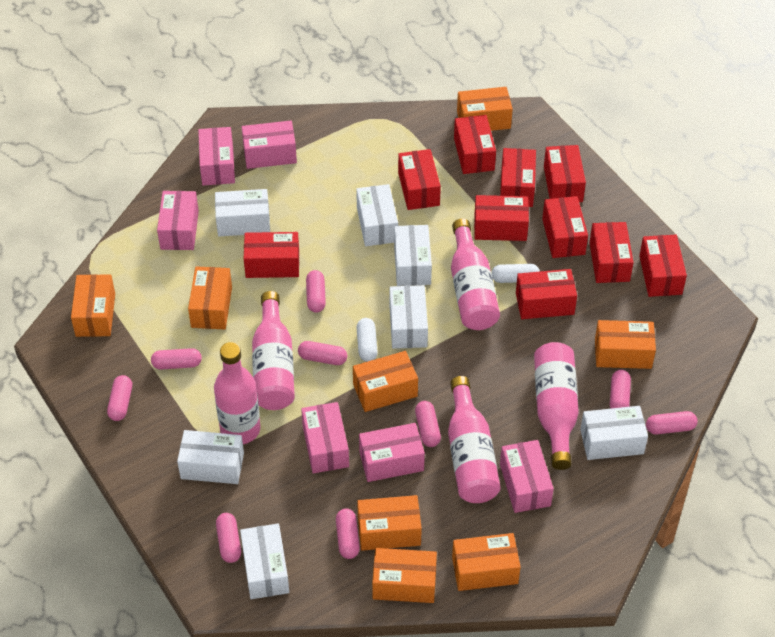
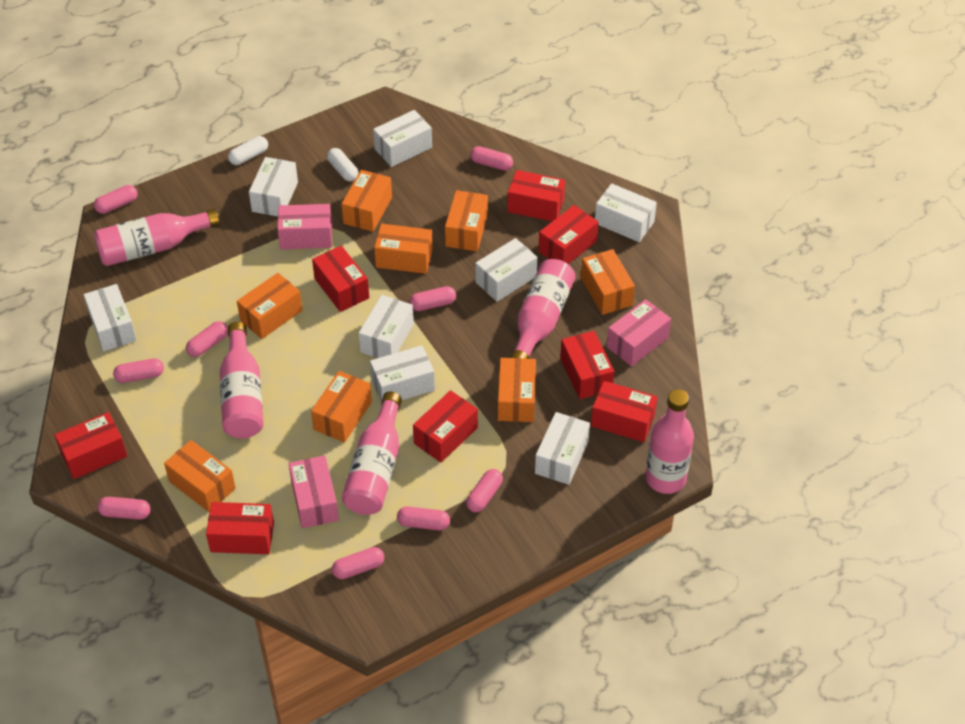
pink box: [157,191,199,250] [198,127,235,186] [242,121,297,169] [301,402,349,473] [359,423,425,482] [500,440,554,513] = 6 -> [277,204,332,249] [289,455,339,528] [607,299,671,367] = 3
red box: [244,232,299,278] [398,149,441,210] [454,115,496,174] [474,195,529,241] [500,148,536,207] [516,269,577,319] [542,196,588,258] [544,145,586,202] [589,222,634,283] [639,235,687,297] = 10 -> [55,412,127,479] [206,502,274,554] [312,246,369,312] [413,390,478,463] [507,170,565,221] [538,205,598,264] [560,331,614,399] [591,381,658,442] = 8
white box: [177,430,244,484] [215,189,270,237] [240,523,289,599] [356,184,398,246] [389,285,428,349] [394,225,432,286] [580,406,648,460] = 7 -> [83,284,137,351] [249,157,298,217] [359,295,414,358] [370,345,435,402] [373,110,432,167] [475,238,537,302] [535,412,590,485] [595,183,657,242] = 8

